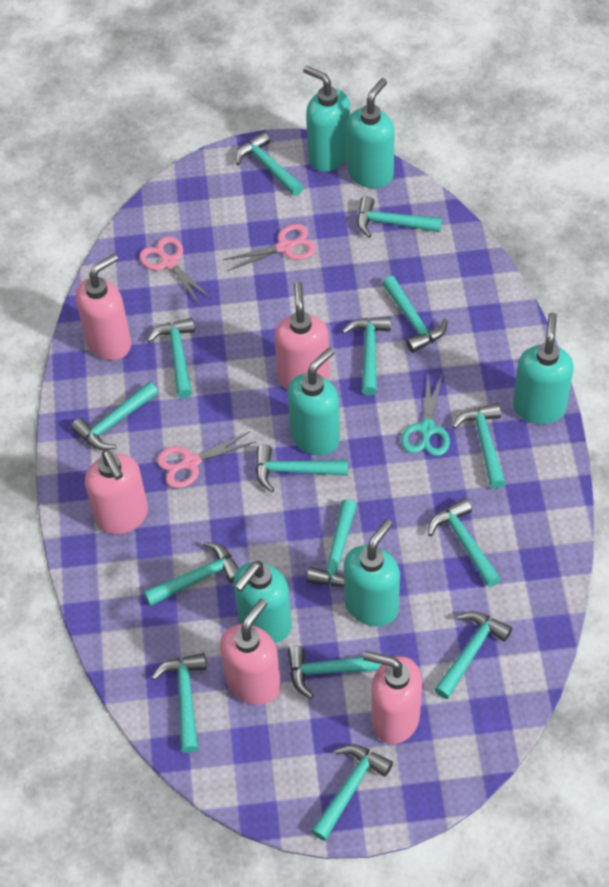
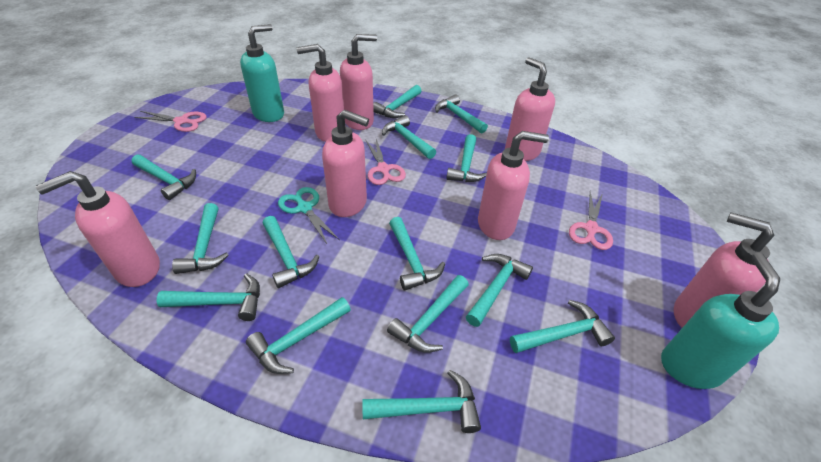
pink soap dispenser: [76,254,131,360] [85,450,148,534] [220,599,281,705] [274,282,330,389] [363,651,422,744] = 5 -> [35,171,160,287] [296,44,344,142] [322,110,369,217] [340,34,377,130] [478,131,549,240] [505,57,555,161] [674,212,775,328] = 7
turquoise hammer: [71,382,158,450] [144,542,239,606] [147,318,195,398] [152,653,206,753] [236,131,304,196] [256,444,348,492] [288,646,388,699] [306,499,357,586] [311,744,393,841] [342,317,391,395] [357,196,442,238] [382,276,448,353] [428,498,501,587] [434,611,512,699] [452,403,506,489] = 15 -> [131,154,196,200] [156,273,260,321] [172,203,229,274] [246,297,351,374] [262,216,320,288] [362,370,481,433] [373,85,421,118] [382,115,436,159] [387,275,469,353] [389,217,445,291] [435,94,488,133] [446,134,487,182] [466,254,533,327] [510,300,615,353] = 14
turquoise soap dispenser: [234,561,292,643] [288,347,340,455] [303,66,350,172] [344,519,400,627] [347,78,395,188] [513,313,574,424] = 6 -> [240,24,284,122] [661,253,780,389] = 2

